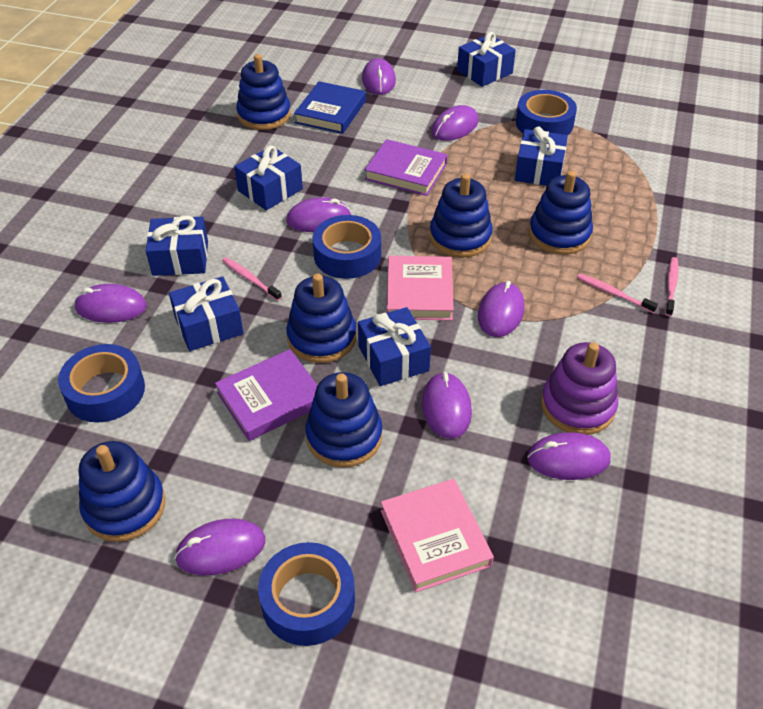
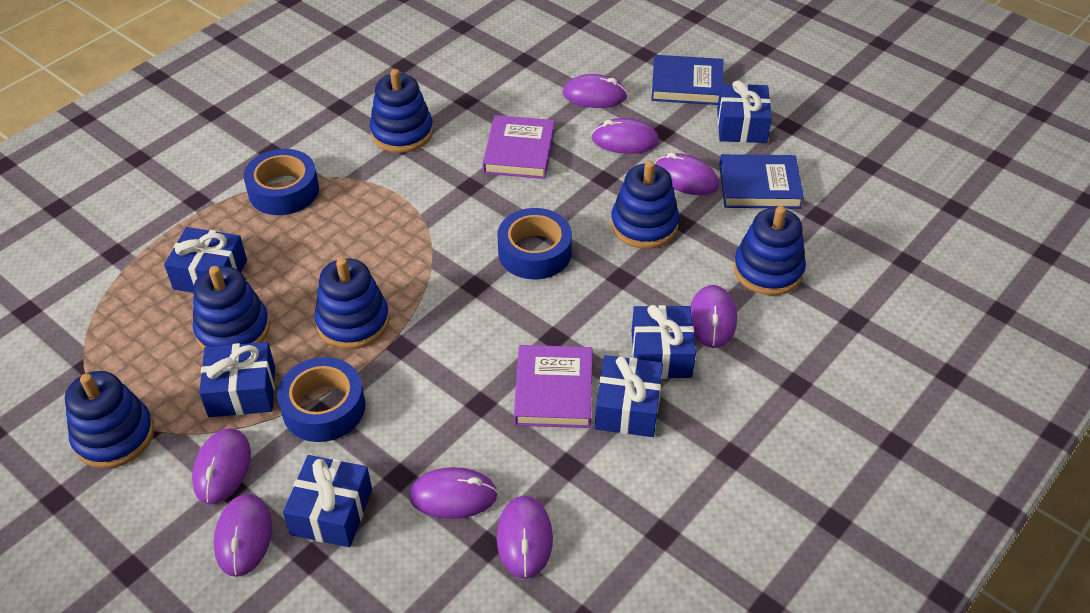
blue book: [294,81,366,134] = 1 -> [652,55,724,105] [719,154,804,209] = 2
blue tape: [58,344,145,422] [258,542,355,646] [313,215,381,279] [516,90,577,135] = 4 -> [244,149,319,215] [277,357,365,442] [497,208,572,279] = 3
pink book: [381,479,494,592] [386,256,454,321] = 2 -> none = 0
pink toothbrush: [222,257,282,301] [577,274,658,313] [665,257,678,316] = 3 -> none = 0
purple stacking toy: [541,342,618,435] = 1 -> none = 0

